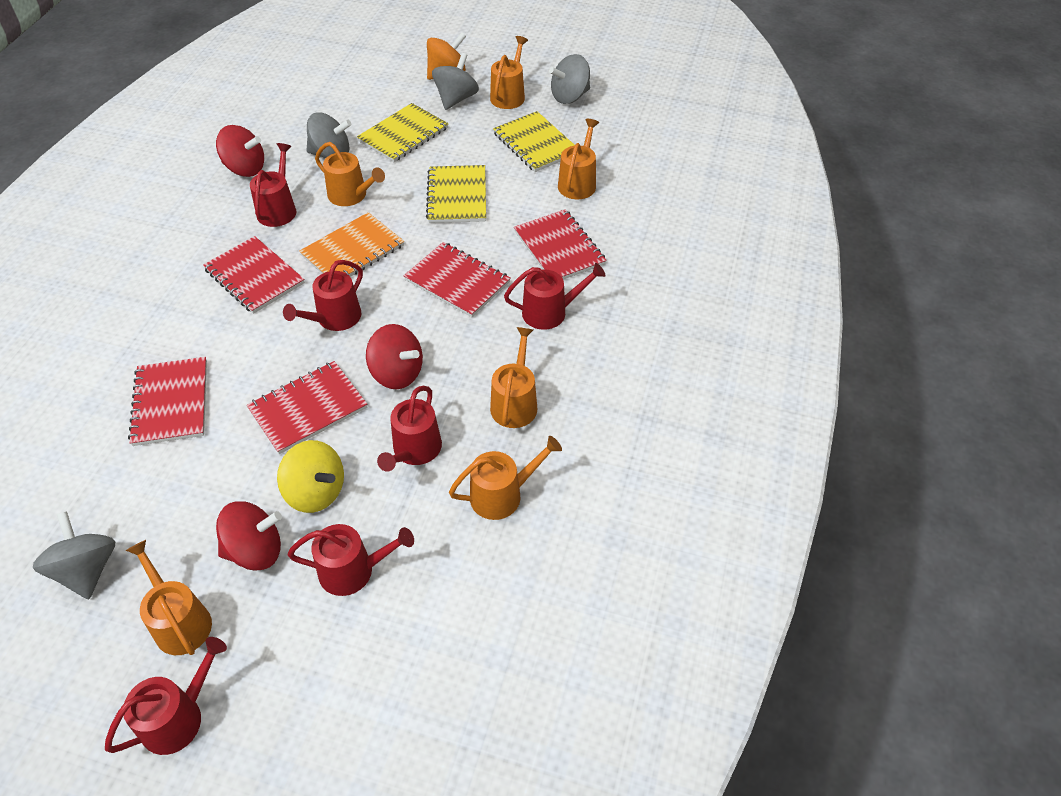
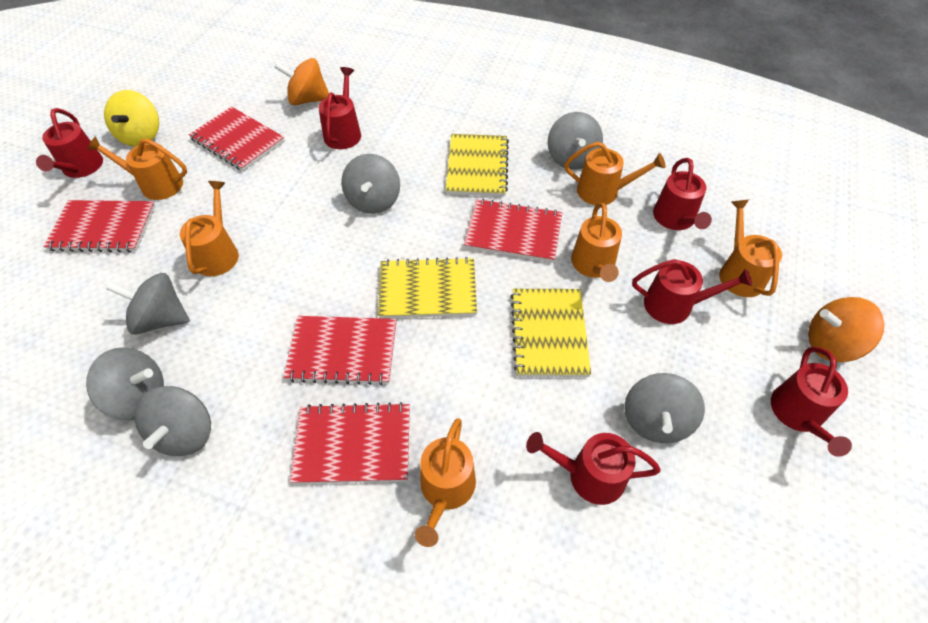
grey spinning top: [33,511,115,599] [306,112,352,158] [432,53,479,110] [549,54,590,104] = 4 -> [86,347,164,420] [106,273,190,335] [135,386,211,456] [341,154,400,214] [548,112,603,170] [624,373,705,443] = 6
orange notebook: [299,212,404,277] = 1 -> none = 0
orange spinning top: [427,32,466,80] = 1 -> [274,58,329,105] [808,297,884,362] = 2
red spinning top: [216,125,264,177] [216,501,282,571] [366,324,423,389] = 3 -> none = 0

